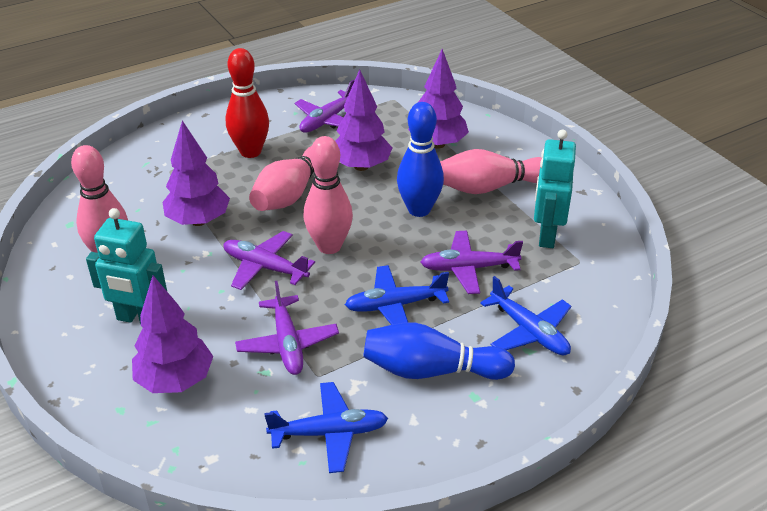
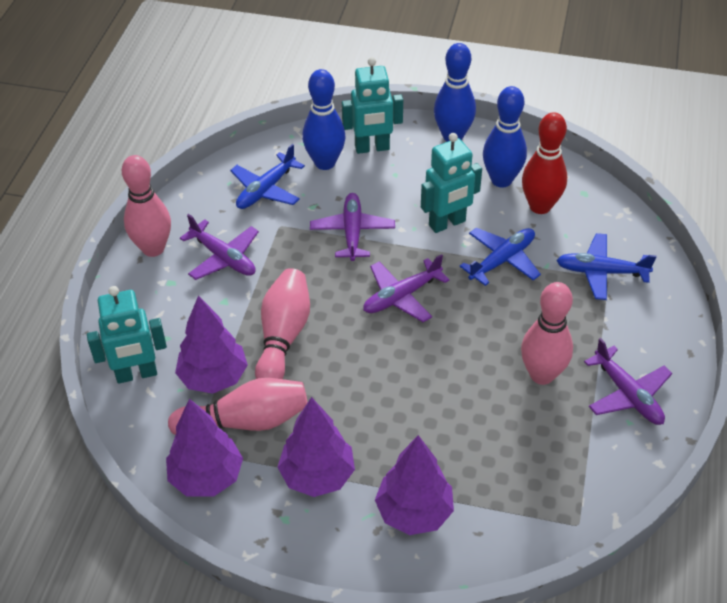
blue bowling pin: [363,322,515,380] [397,102,444,217] = 2 -> [302,69,345,170] [434,43,476,142] [483,86,527,188] = 3
turquoise robot: [86,208,167,324] [534,129,576,248] = 2 -> [87,286,167,384] [342,57,403,154] [421,133,482,233] = 3

